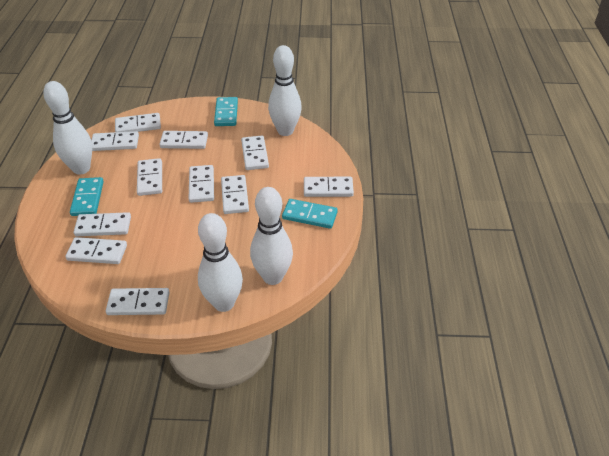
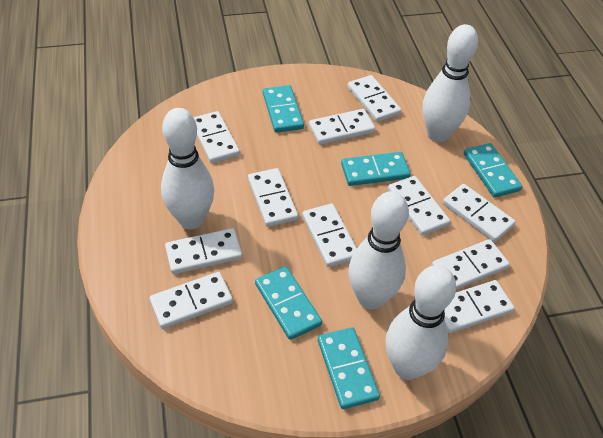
turquoise domino: [70,177,104,216] [214,97,238,126] [282,199,338,229] = 3 -> [255,266,322,340] [263,85,304,133] [318,327,380,409] [341,152,411,186] [464,143,522,198] = 5

